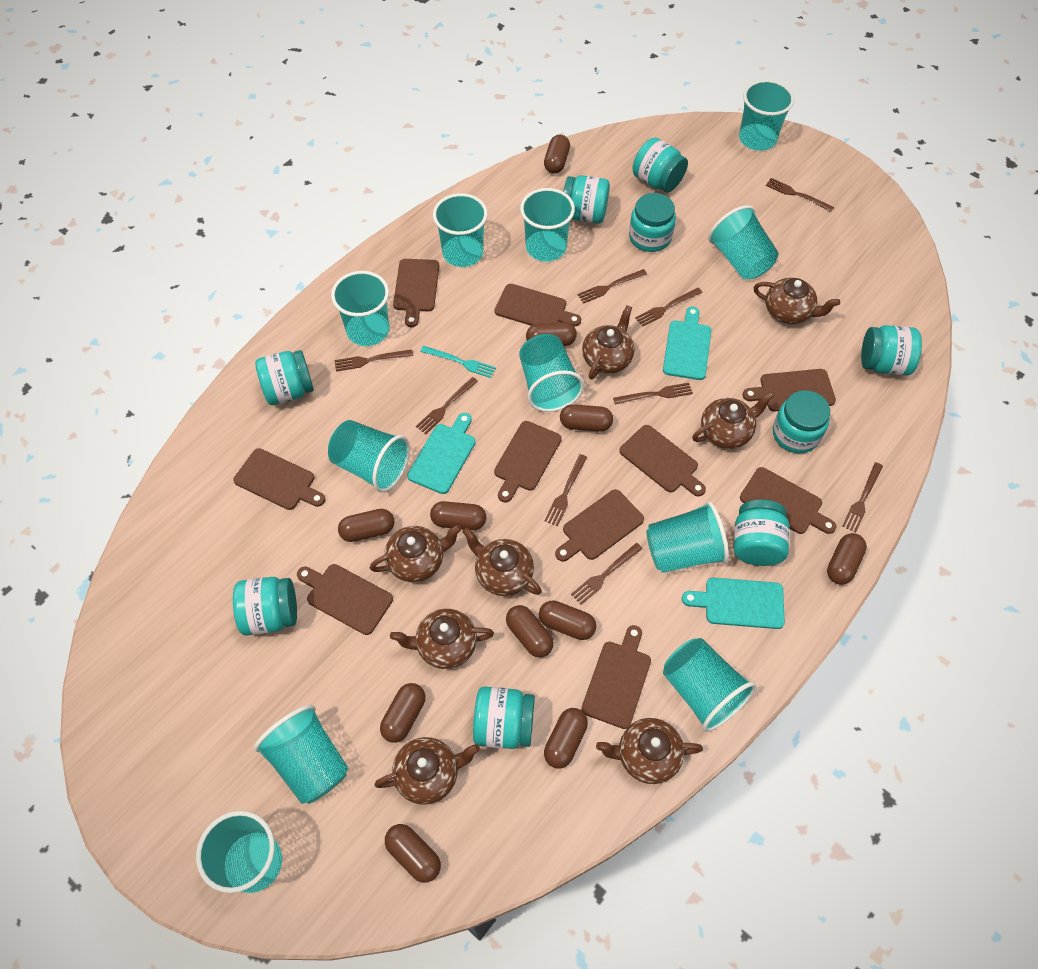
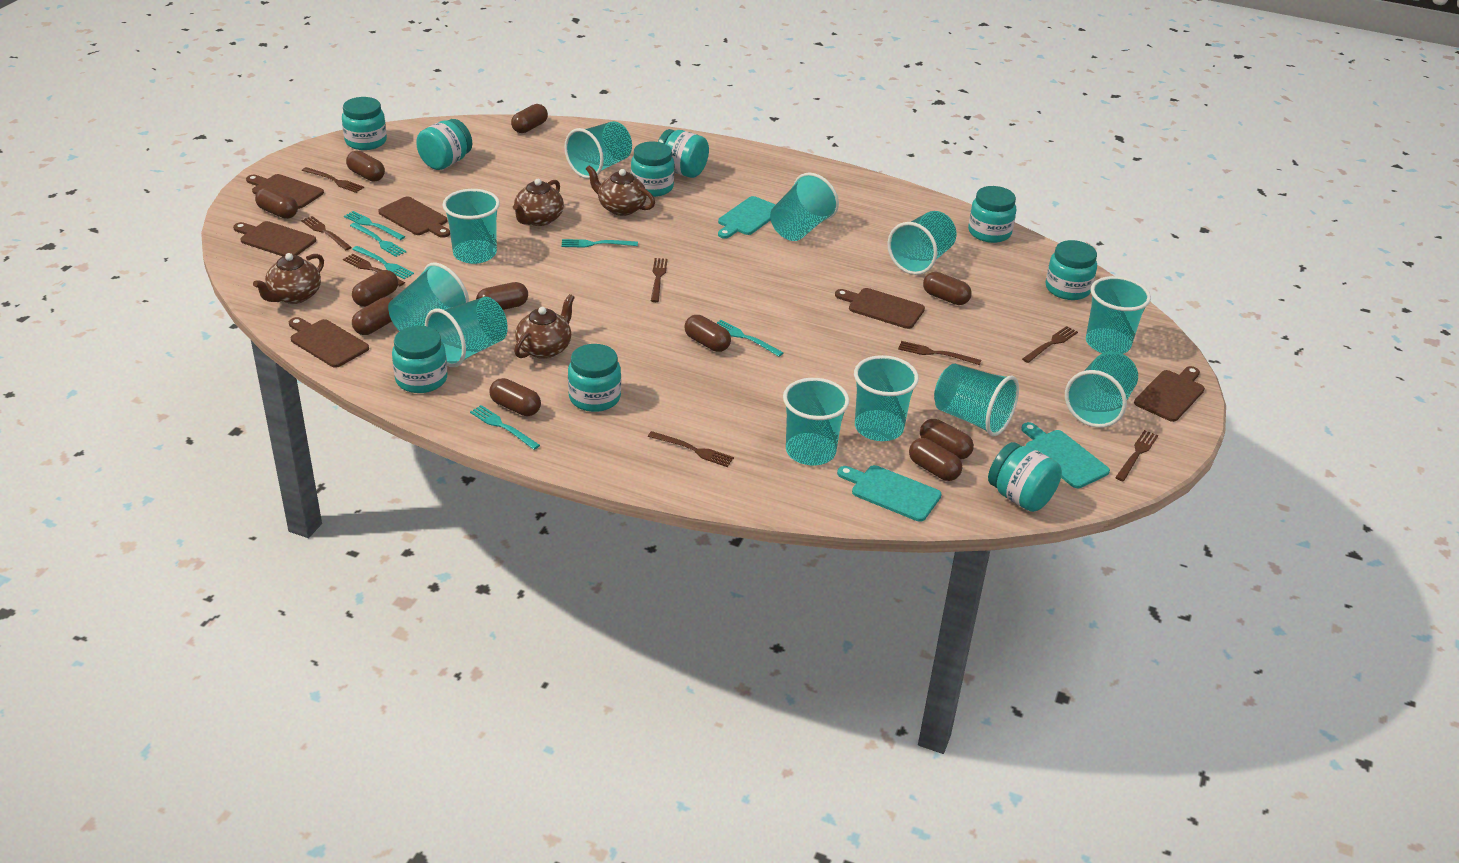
brown cutting board: [233,448,325,510] [297,564,393,635] [393,259,439,327] [494,421,562,503] [495,284,581,326] [555,489,644,562] [582,625,651,729] [619,425,706,496] [740,467,836,534] [743,369,836,411] = 10 -> [233,221,316,256] [246,174,324,209] [289,317,369,368] [378,197,450,238] [835,288,925,329] [1134,366,1205,422] = 6
brown fork: [334,349,413,371] [416,377,478,434] [544,454,587,526] [571,543,643,605] [577,269,647,304] [613,383,693,405] [635,288,702,327] [766,178,834,212] [842,462,883,533] = 9 -> [301,216,352,250] [302,167,364,193] [343,254,405,286] [648,431,734,467] [651,258,668,302] [898,341,981,365] [1022,326,1078,363] [1115,430,1158,481] = 8
brown teapot: [370,525,462,582] [374,737,480,805] [390,609,494,669] [462,528,542,596] [582,305,635,379] [596,718,703,784] [692,392,774,449] [754,278,840,324] = 8 -> [253,253,324,304] [513,179,564,226] [514,294,575,359] [586,165,655,216] = 4
turquoise fork: [420,346,496,378] = 1 -> [344,211,405,240] [350,222,406,257] [352,246,414,279] [470,405,540,450] [561,239,638,248] [716,320,784,357] = 6

